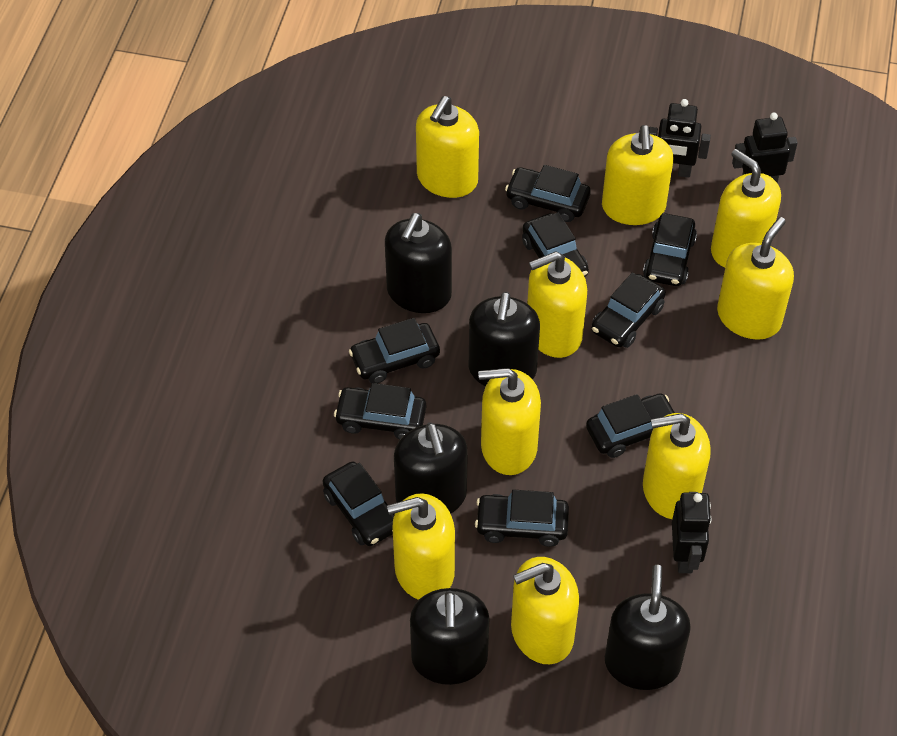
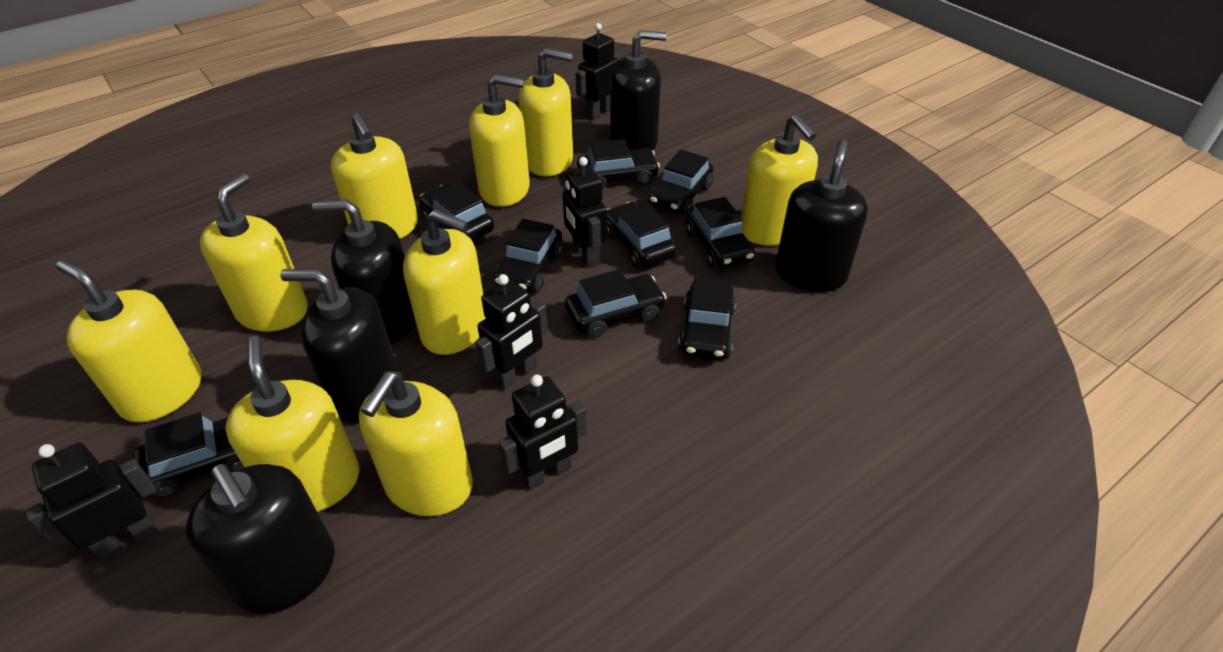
black robot: [649,99,711,178] [672,492,712,573] [732,112,798,183] = 3 -> [26,443,157,560] [476,274,548,390] [499,375,587,490] [563,157,607,267] [575,23,619,120] = 5

